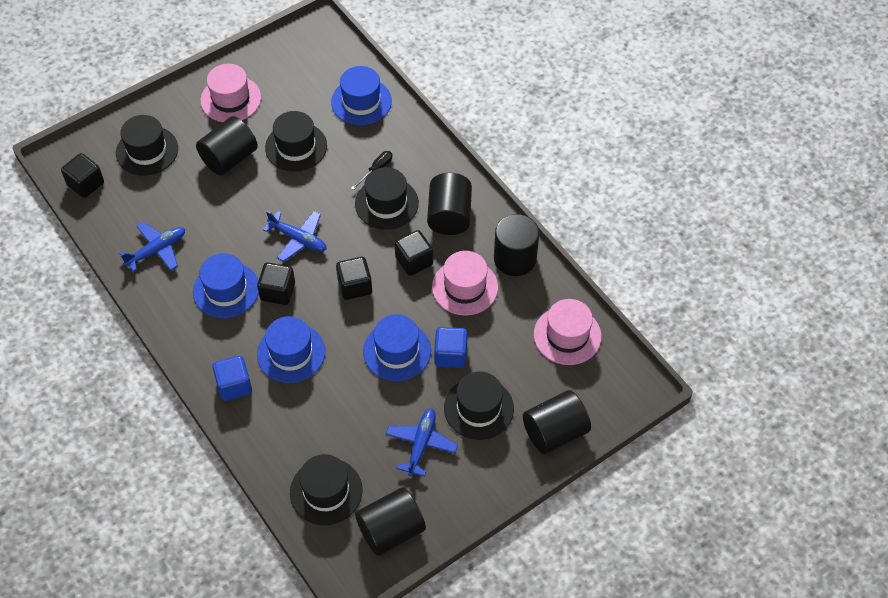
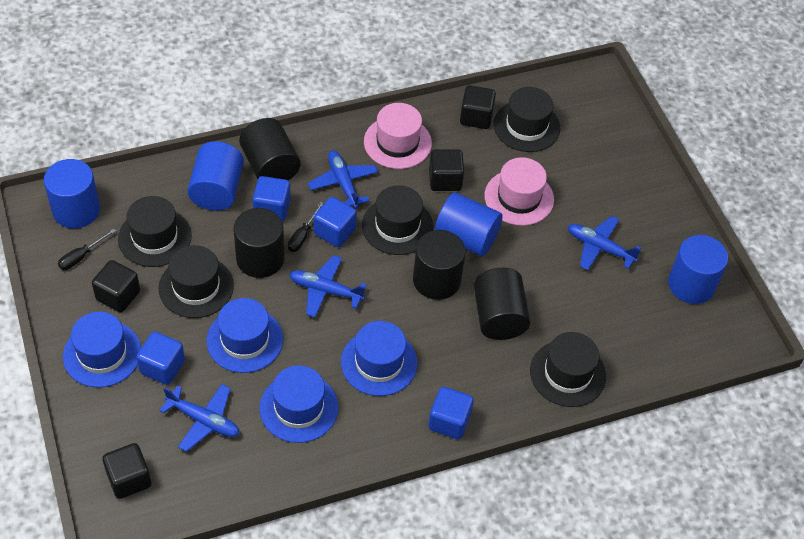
black cylinder: [196,116,258,176] [355,487,426,556] [427,173,472,235] [494,214,540,276] [523,390,591,454] = 5 -> [234,208,285,278] [239,118,300,181] [413,230,466,300] [473,268,530,340] = 4
black screwdriver: [351,151,392,190] = 1 -> [58,228,116,270] [288,202,324,252] = 2
blue cube: [212,356,252,401] [434,327,468,368] = 2 -> [136,332,185,385] [253,176,291,222] [314,197,357,247] [428,387,474,439] = 4
blue cylinder: none = 0 -> [44,159,100,228] [187,141,244,211] [435,192,502,256] [668,235,728,304] = 4
blue plane: [119,222,185,272] [263,211,326,262] [386,408,458,477] = 3 -> [159,384,239,452] [289,255,367,317] [308,150,378,208] [568,216,641,270] = 4
pink hat: [200,64,261,122] [432,251,498,316] [534,299,602,365] = 3 -> [364,103,432,169] [485,157,554,226] = 2

